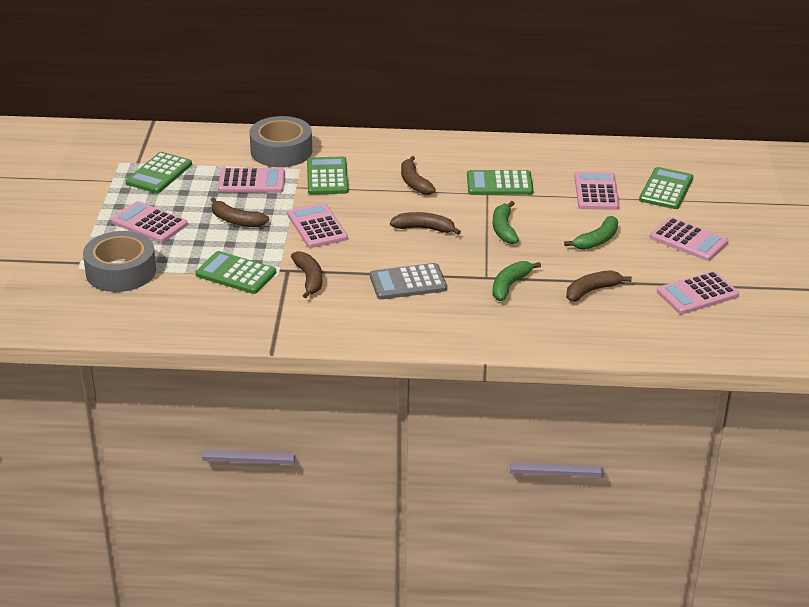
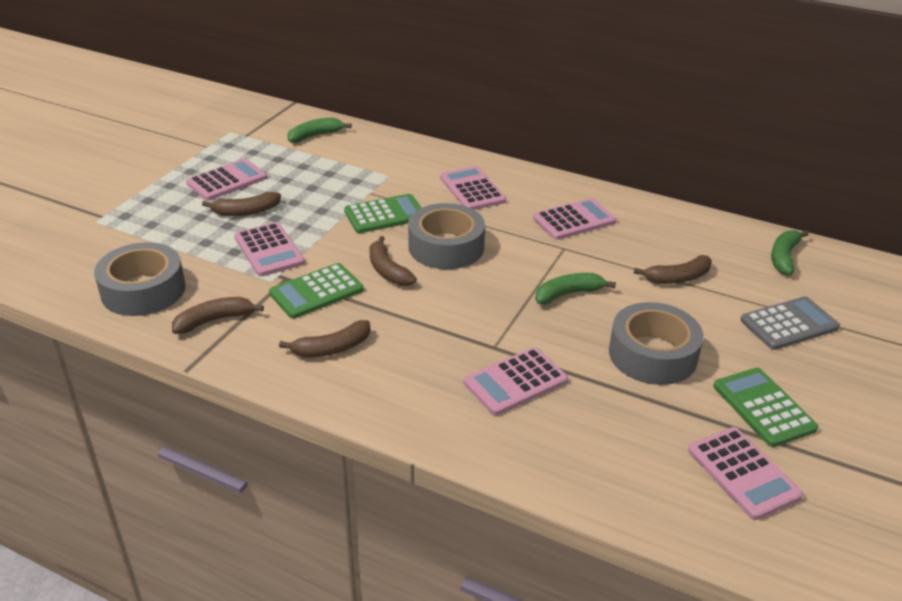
green calculator: [126,152,192,193] [196,251,276,294] [307,156,348,195] [467,170,534,195] [639,167,693,209] = 5 -> [269,263,364,319] [344,194,421,233] [713,368,819,447] = 3
grey tape: [83,231,156,292] [250,116,312,167] = 2 -> [94,242,186,316] [408,203,485,269] [609,302,704,385] = 3

